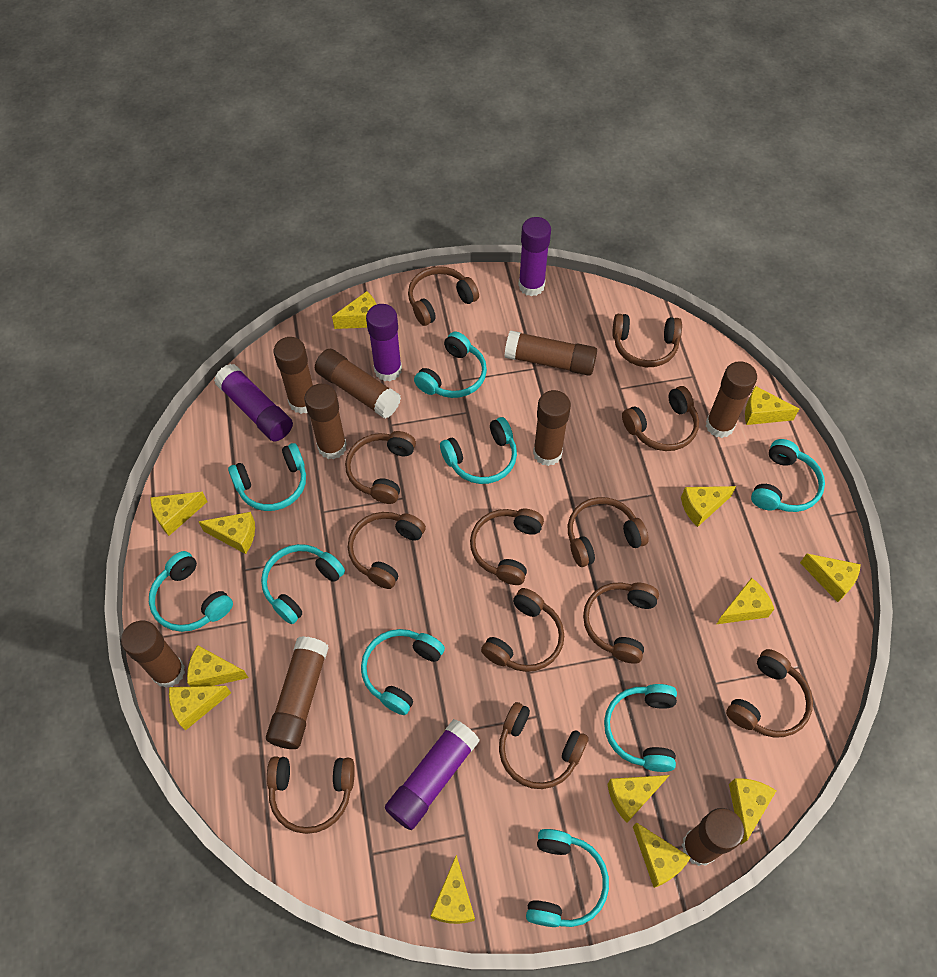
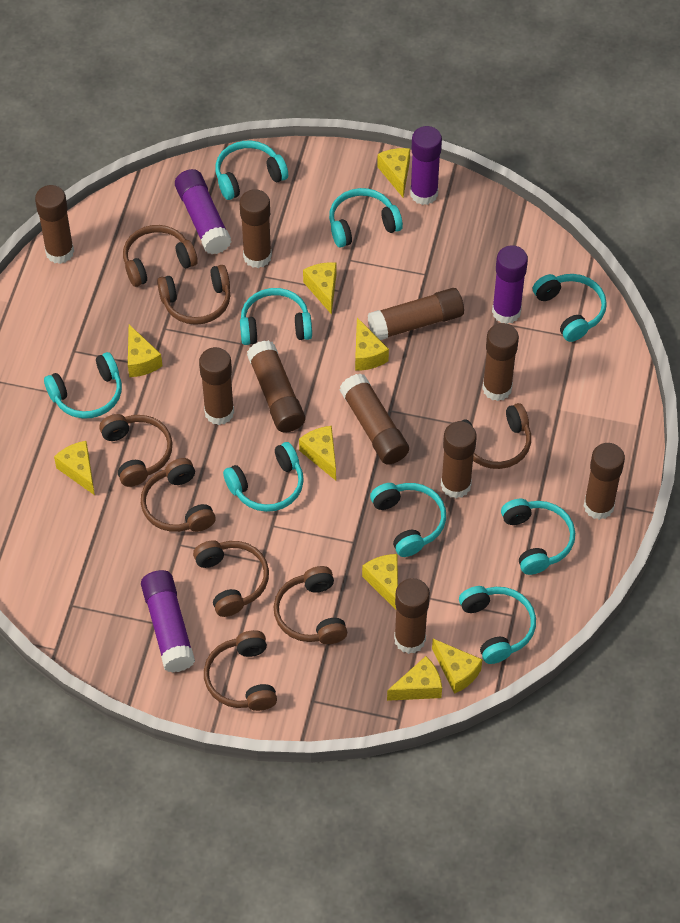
brown glue stick: [121,621,185,688] [266,636,329,749] [273,337,313,414] [304,384,347,459] [315,349,401,418] [504,331,597,376] [533,390,571,466] [682,808,744,866] [706,361,757,438] = 9 -> [35,185,74,264] [199,347,234,425] [239,189,272,268] [247,340,305,432] [340,374,409,465] [368,288,464,340] [394,578,430,654] [441,421,477,498] [482,323,519,401] [584,443,625,520] = 10
brown headphones: [267,756,355,834] [345,431,416,504] [348,512,426,589] [408,266,479,326] [470,508,544,585] [481,588,564,672] [499,702,589,789] [568,497,649,567] [583,582,659,664] [612,314,682,367] [622,386,699,451] [726,649,813,738] = 12 -> [99,414,173,487] [123,225,198,287] [141,458,216,532] [157,265,230,325] [193,540,269,617] [204,630,277,711] [274,566,347,644] [462,403,531,469] = 8
yellow cheese: [150,492,207,536] [169,686,231,731] [187,645,249,687] [199,512,255,554] [332,291,377,329] [430,855,475,924] [607,775,669,823] [633,822,691,888] [681,486,736,527] [717,578,774,624] [729,779,777,845] [745,386,799,425] [800,554,861,602] = 13 -> [54,441,95,495] [128,325,162,377] [299,426,336,480] [303,262,336,315] [355,318,389,371] [362,554,398,610] [377,148,410,197] [387,656,442,701] [432,639,482,694] = 9

